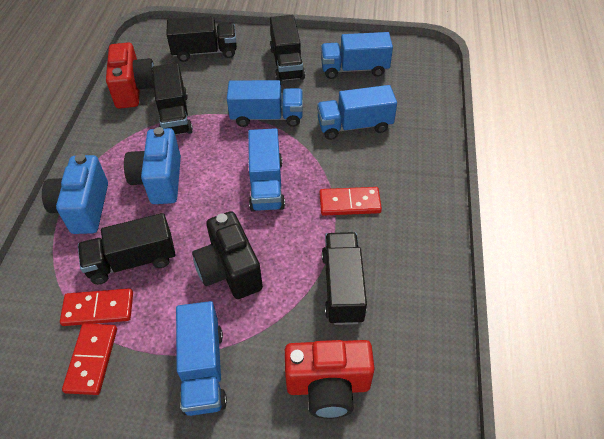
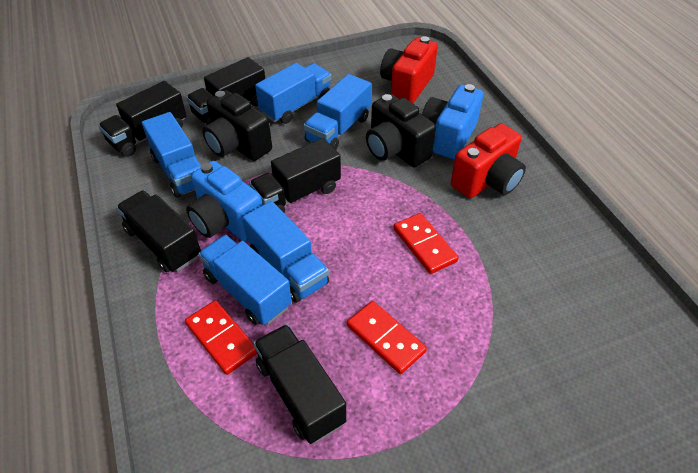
black camera: [192,211,263,299] = 1 -> [202,90,272,161] [366,94,436,167] = 2

